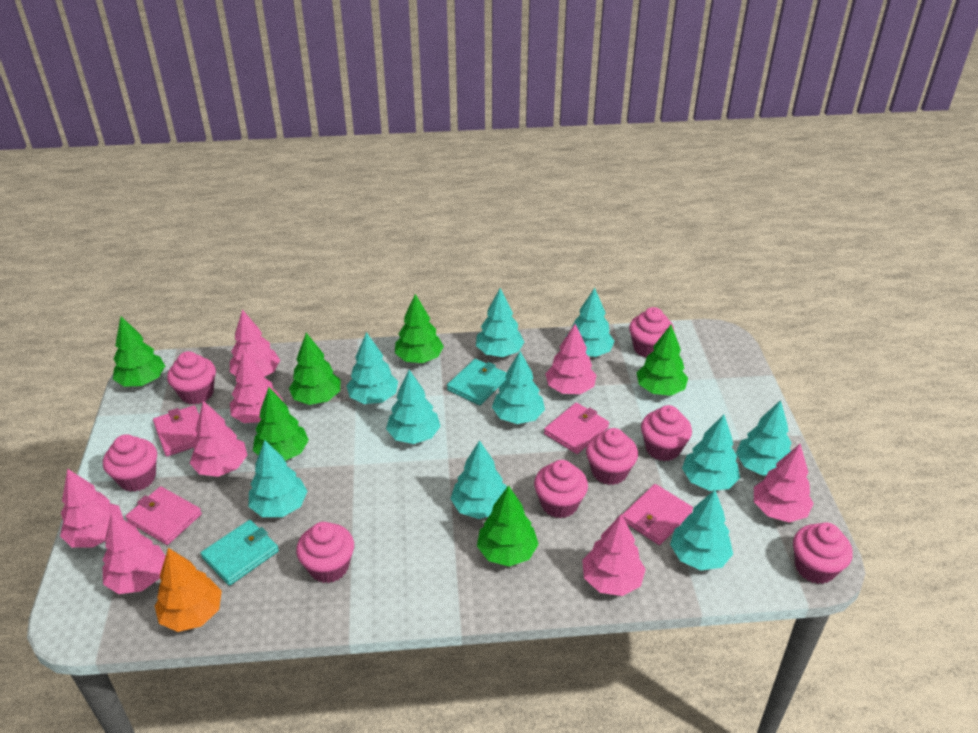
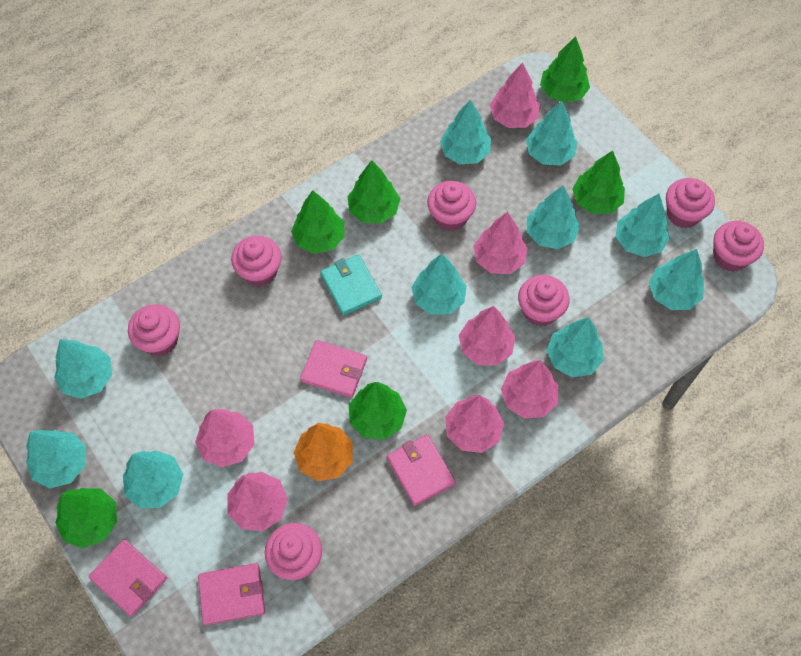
pink cupcake: [103,434,157,492] [167,351,216,405] [296,522,354,583] [534,460,588,518] [586,428,638,485] [629,307,674,358] [641,405,692,461] [793,522,853,584] = 8 -> [128,304,180,356] [231,235,282,287] [265,523,322,580] [427,181,476,231] [518,275,569,326] [666,178,715,228] [713,221,764,272] = 7
pink tree: [60,469,123,547] [103,512,166,594] [190,401,247,477] [230,309,280,377] [230,350,283,423] [545,324,597,394] [582,514,646,596] [754,444,814,522] = 8 -> [195,409,255,467] [227,472,288,531] [445,395,504,453] [459,306,515,366] [474,212,528,274] [490,63,540,128] [501,360,559,418] = 7
turquoise wallet: [201,520,279,586] [447,359,507,405] = 2 -> [320,254,382,316] = 1

